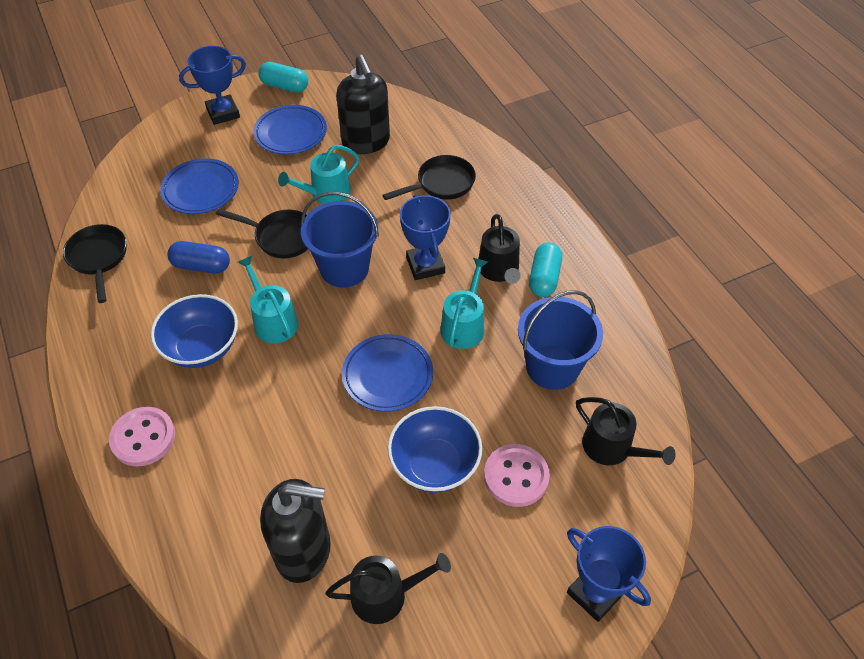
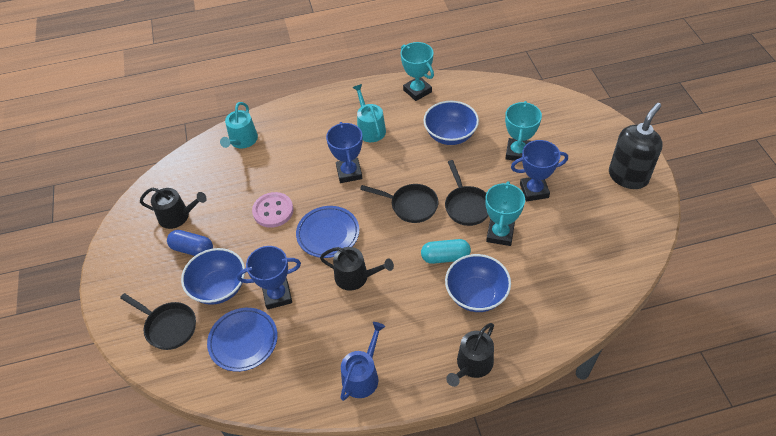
black soap dispenser: [260,479,331,583] [336,55,390,154] = 2 -> [609,103,663,189] = 1
blue bowl: [151,294,238,368] [388,406,482,493] = 2 -> [181,248,245,305] [424,101,479,145] [445,254,511,312] = 3
blue bucket: [301,192,379,288] [518,290,603,390] = 2 -> none = 0
blue plate: [160,158,239,214] [253,105,327,155] [342,334,433,412] = 3 -> [207,308,278,372] [296,206,359,258] = 2
blue watering can: none = 0 -> [340,322,385,401] = 1
pink button: [109,407,175,466] [484,444,550,507] = 2 -> [252,192,293,228] = 1
turquoise capsule: [259,62,308,93] [529,242,562,297] = 2 -> [421,239,471,264] = 1
turquoise trophy: none = 0 -> [401,42,434,101] [485,181,525,246] [505,101,542,162] = 3
turquoise watering can: [238,256,298,343] [278,145,360,204] [440,258,488,349] = 3 -> [220,102,258,148] [352,84,386,142] = 2

